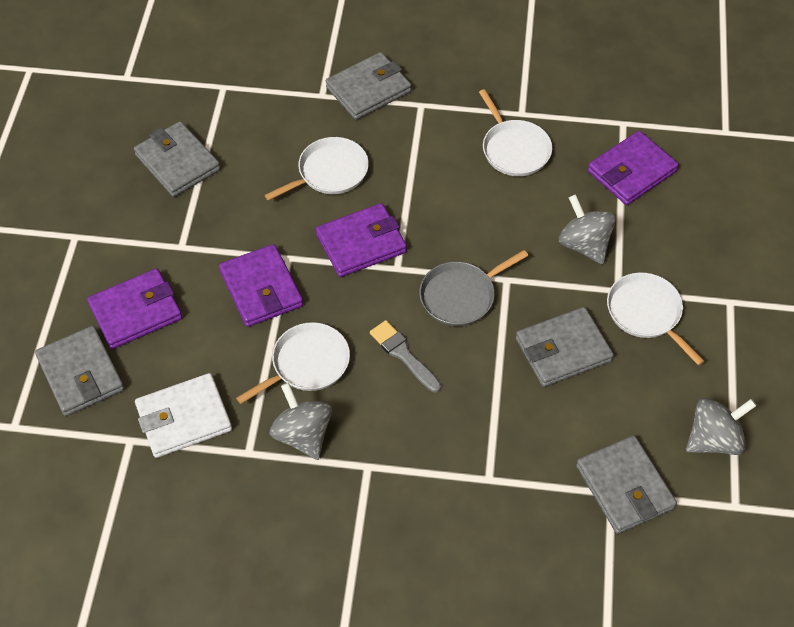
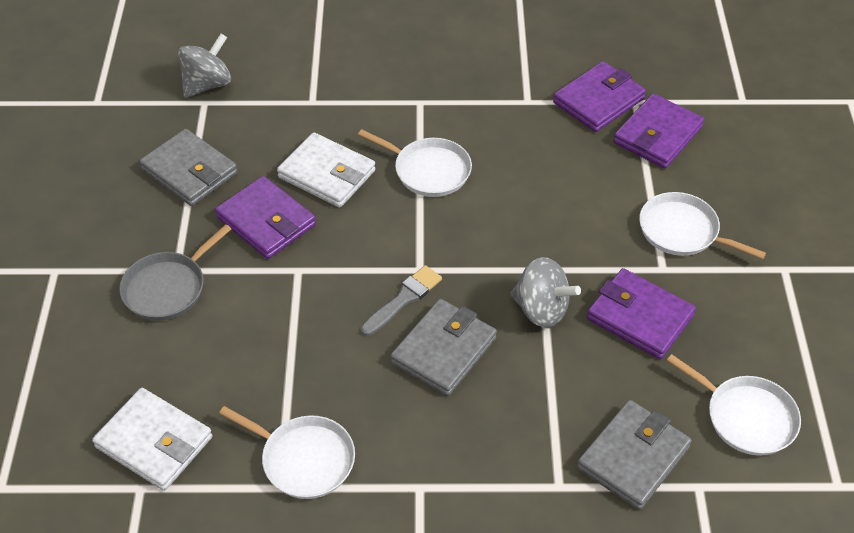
grey spinning top: [270,383,332,460] [559,194,616,265] [686,398,757,455] = 3 -> [178,34,231,98] [510,257,581,328] = 2
grey wallet: [35,326,124,416] [134,121,220,197] [326,52,411,120] [516,307,614,387] [576,435,677,534] = 5 -> [139,129,238,206] [390,299,497,396] [577,400,692,510] = 3
white wallet: [135,373,232,458] = 1 -> [92,388,212,491] [277,132,376,208] = 2

